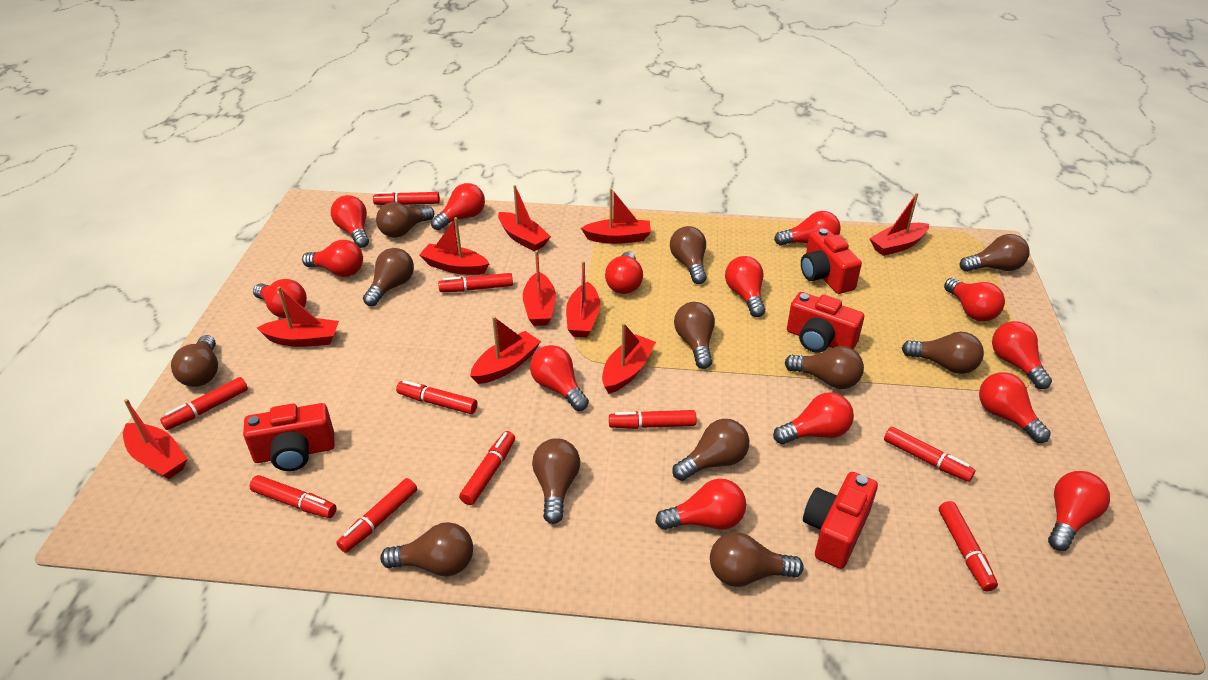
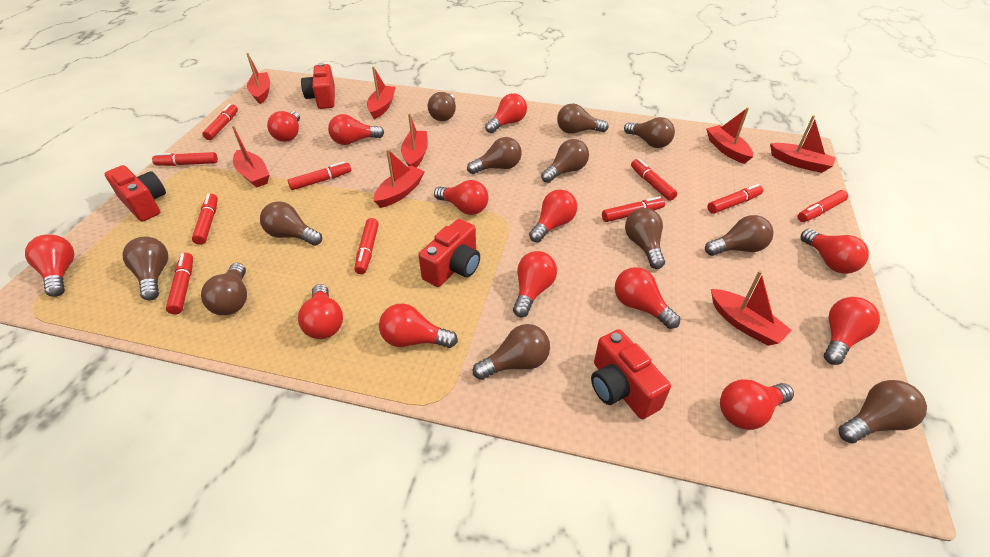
red boat: [123,399,187,479] [257,286,339,347] [419,217,490,275] [470,316,541,384] [498,185,551,251] [523,250,556,326] [566,261,600,338] [581,188,651,244] [602,323,656,394] [869,193,929,256] = 10 -> [232,125,269,188] [246,53,270,104] [367,66,396,119] [374,149,425,208] [401,113,428,168] [706,107,753,164] [711,270,792,346] [770,115,836,173] = 8
red light bulb: [253,279,307,318] [302,240,363,277] [331,195,369,248] [431,183,485,230] [530,345,589,411] [605,251,643,294] [655,479,746,530] [725,256,765,317] [773,392,854,444] [774,211,841,246] [944,278,1005,321] [979,372,1051,443] [992,321,1052,389] [1048,471,1110,551] = 14 -> [25,234,74,297] [267,111,300,142] [298,284,343,339] [328,114,384,145] [379,304,458,348] [434,180,489,215] [485,93,527,133] [513,251,557,317] [529,189,577,242] [615,267,680,329] [720,379,794,430] [801,229,869,274] [824,297,880,365] = 13

